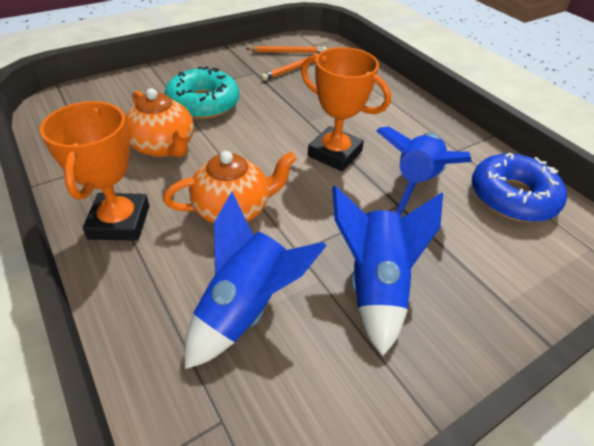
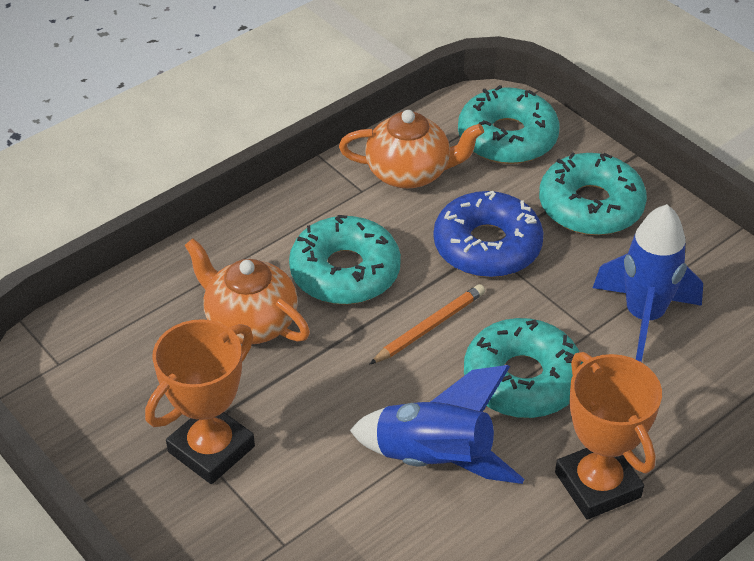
blue rocket: [184,191,327,369] [332,185,443,356] [376,127,472,215] = 3 -> [350,365,524,484] [593,204,703,362] = 2
orange pencil: [246,46,327,53] [261,54,318,81] = 2 -> [369,284,485,365] = 1
turquoise donut: [164,66,239,119] = 1 -> [289,215,401,305] [458,85,560,164] [464,318,583,418] [539,152,647,235] = 4

